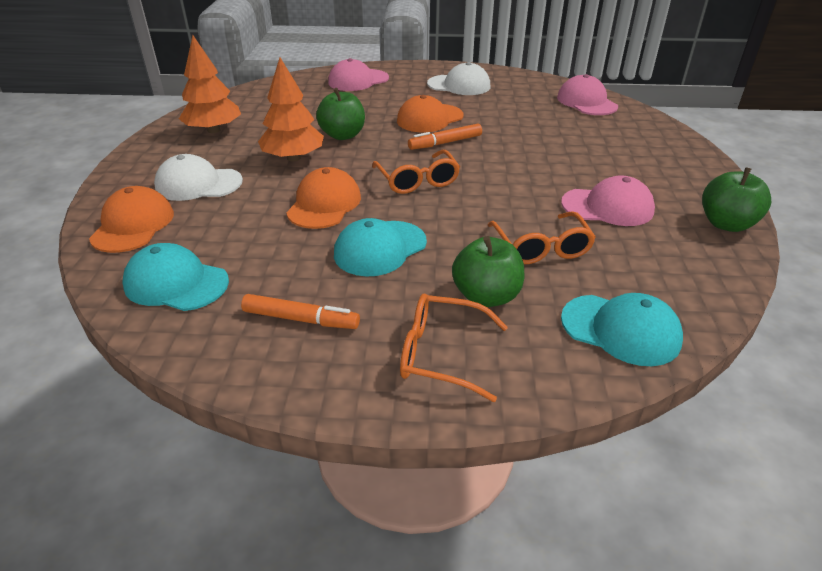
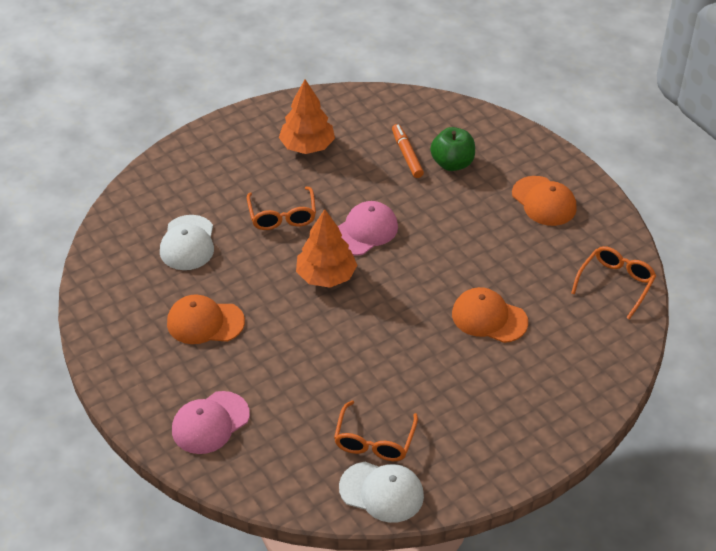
green apple: [316,88,365,140] [452,236,524,307] [702,167,771,232] = 3 -> [430,127,475,171] = 1
orange marker: [241,294,360,329] [408,124,482,150] = 2 -> [392,124,424,178] = 1
pink cap: [328,58,389,91] [557,74,618,115] [561,176,655,226] = 3 -> [172,391,250,454] [338,201,398,256] = 2
turquoise cap: [122,243,229,311] [334,218,427,276] [561,293,683,366] = 3 -> none = 0

